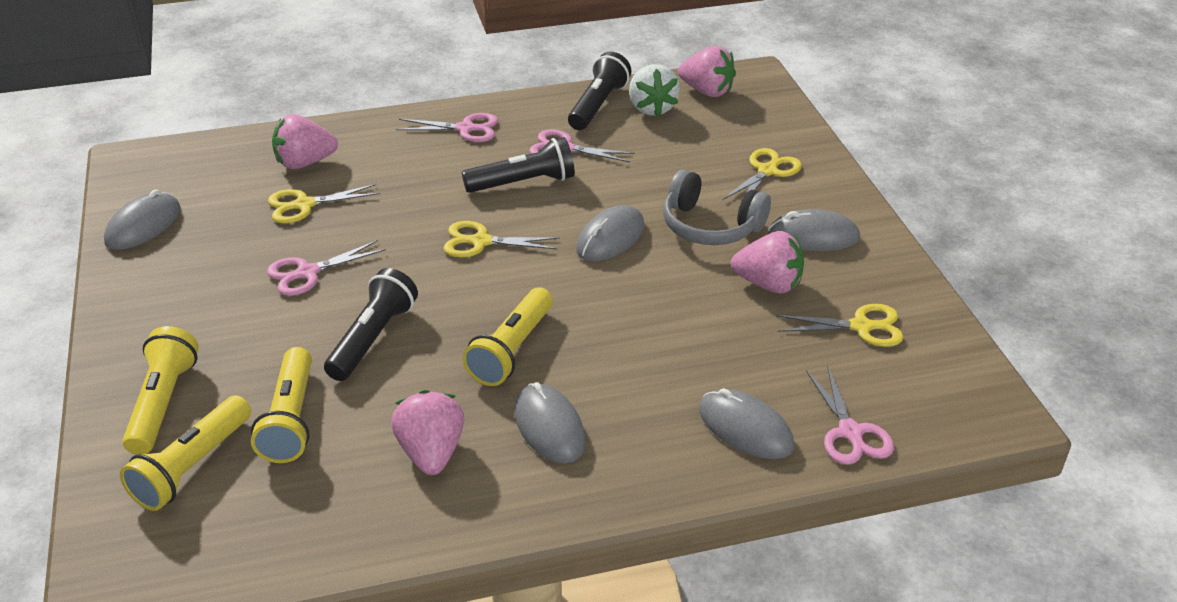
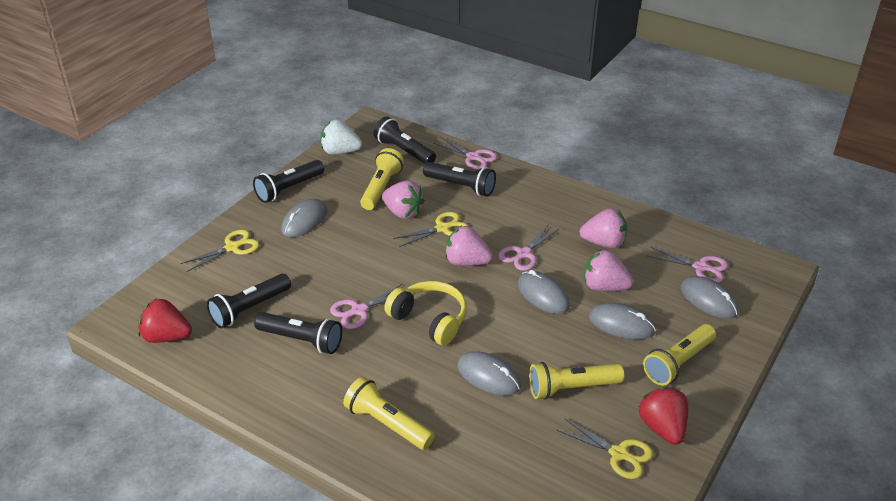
black flashlight: [324,268,418,381] [462,137,575,193] [568,52,632,130] = 3 -> [207,274,291,329] [253,160,324,203] [254,312,342,354] [374,117,436,164] [423,162,496,197] = 5
grey headphones: [663,169,771,245] = 1 -> none = 0
red strawberry: none = 0 -> [138,298,192,343] [639,387,688,445] = 2
yellow headphones: none = 0 -> [384,281,467,346] = 1
yellow scissors: [268,184,380,223] [443,221,560,258] [722,148,802,207] [776,304,904,347] = 4 -> [180,230,259,272] [393,212,468,247] [556,418,653,479] = 3

